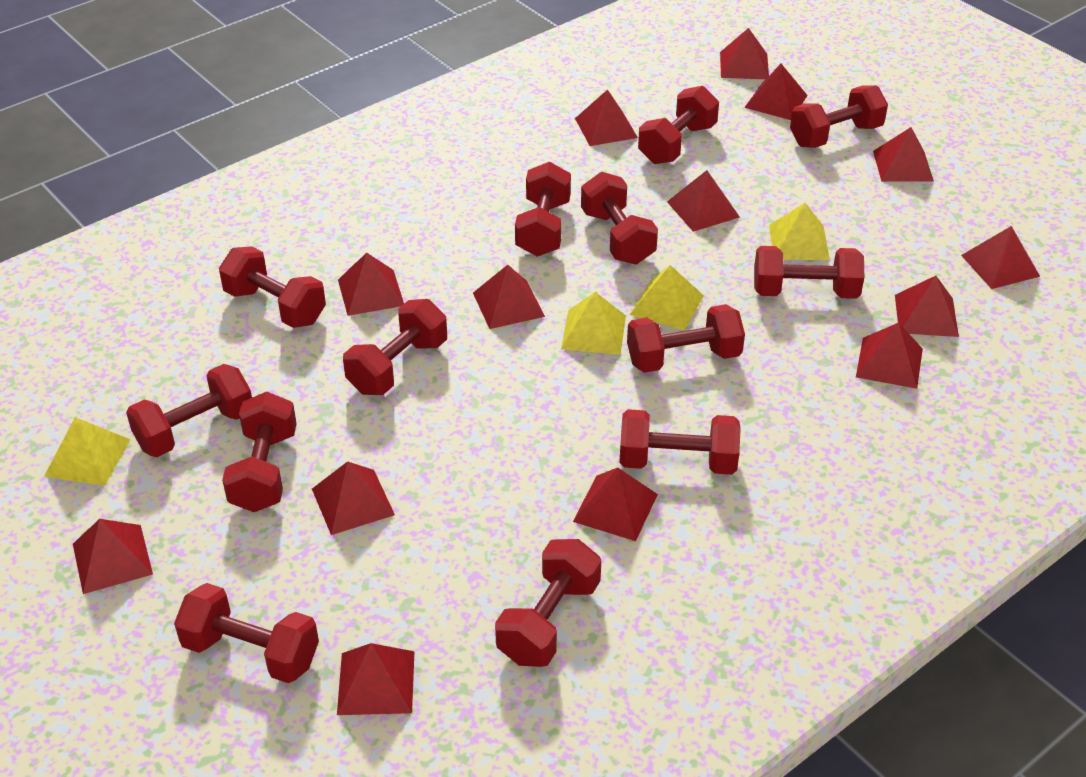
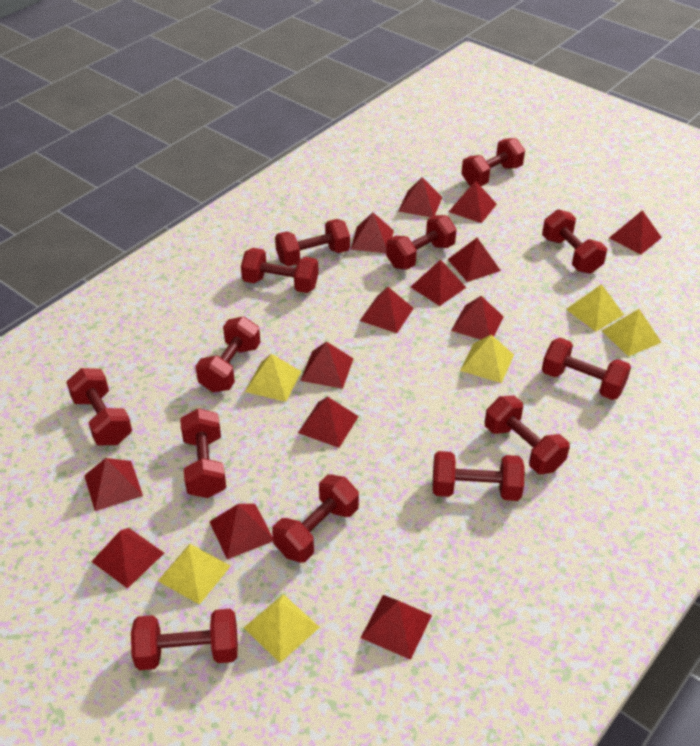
yellow pyramid: [44,417,130,486] [561,292,626,355] [630,265,704,331] [769,203,830,260] = 4 -> [158,544,231,605] [244,594,320,663] [245,354,302,402] [460,335,514,383] [566,284,624,332] [602,309,662,357] = 6

